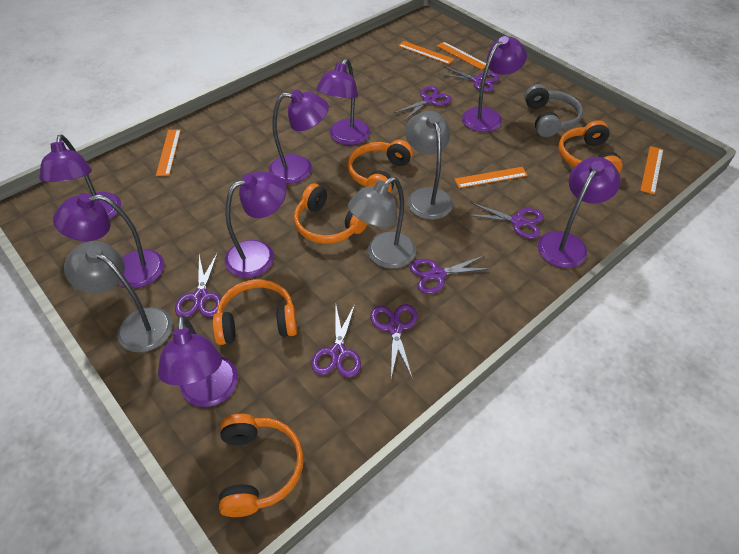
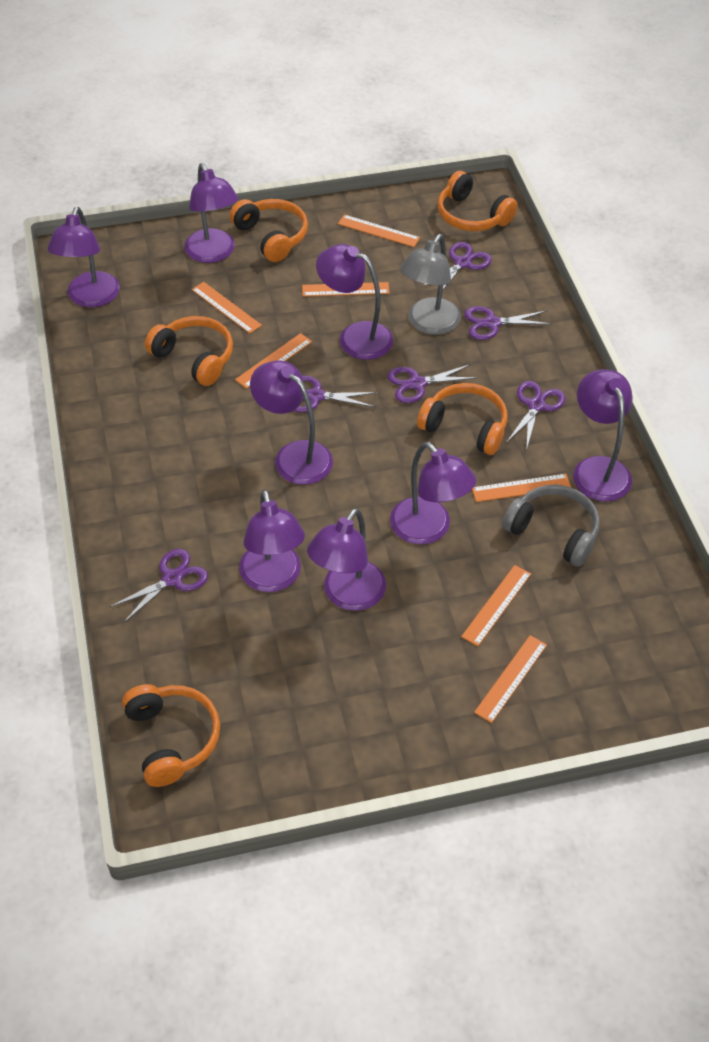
grey lamp: [64,241,173,353] [348,177,416,269] [405,111,453,220] = 3 -> [400,234,461,335] = 1
orange ruler: [156,129,181,176] [398,41,454,64] [437,42,486,70] [455,167,528,188] [640,146,663,195] = 5 -> [192,282,262,334] [235,333,312,389] [302,282,390,297] [338,215,420,247] [461,565,531,646] [472,474,571,502] [474,635,547,723] = 7
purple scissors: [175,252,221,317] [311,304,361,377] [370,304,417,379] [394,86,452,121] [410,255,493,294] [438,66,499,92] [468,202,544,239] = 7 -> [110,549,208,623] [293,375,378,412] [387,364,478,403] [422,242,492,289] [464,306,552,340] [506,381,565,450] = 6

